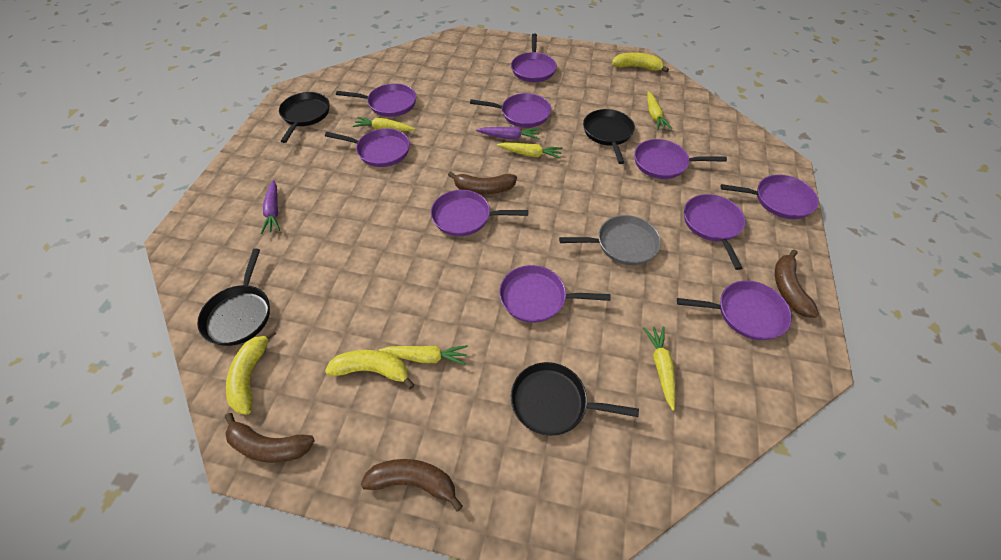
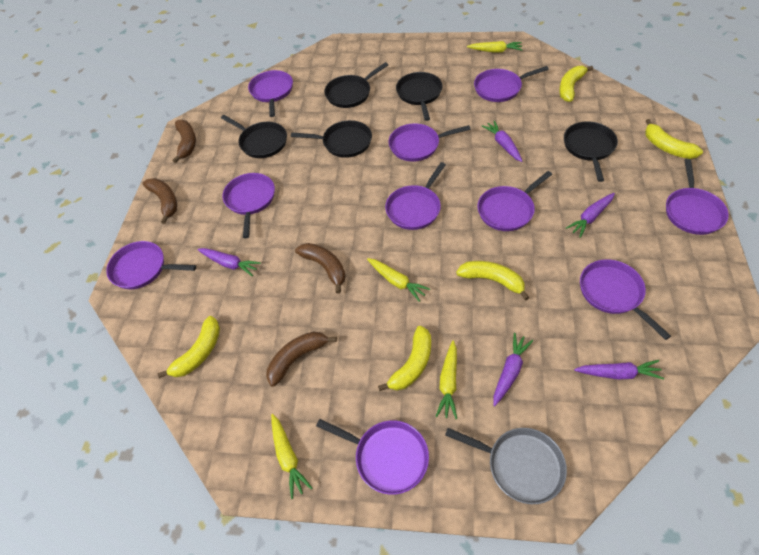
black pan: [197,249,270,346] [279,92,330,143] [511,362,639,436] [583,109,635,164] = 4 -> [221,115,287,158] [291,120,372,158] [324,62,388,108] [396,72,443,121] [564,121,618,182] = 5
purple carrot: [261,180,280,234] [476,127,540,140] = 2 -> [197,248,261,277] [482,121,522,162] [493,333,533,406] [566,193,615,238] [574,360,664,380] = 5
yellow banana: [226,329,277,415] [325,350,414,389] [612,52,669,73] = 3 -> [158,316,220,378] [378,326,431,391] [456,261,530,301] [559,66,593,102] [645,119,703,159] = 5
yellow carrot: [353,117,415,131] [379,345,468,366] [497,142,562,159] [643,326,675,411] [647,91,672,130] = 5 -> [271,414,312,499] [367,258,430,302] [435,341,457,419] [467,41,523,53] = 4

